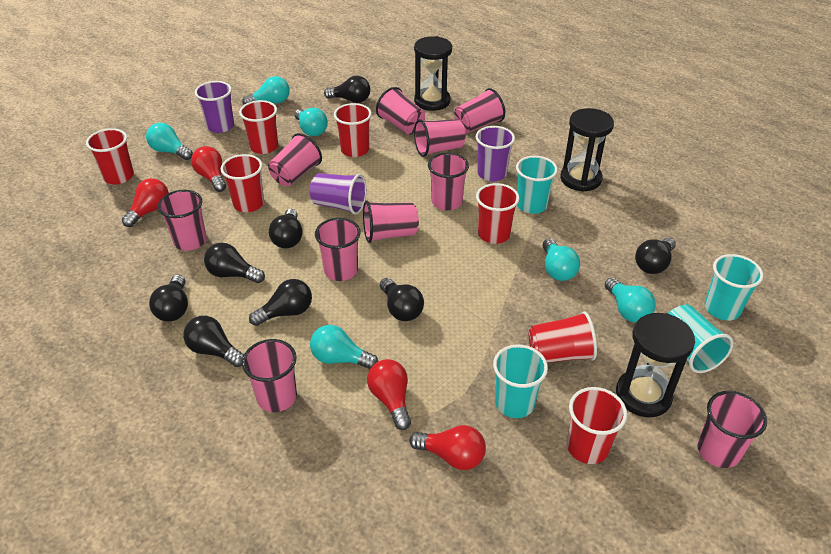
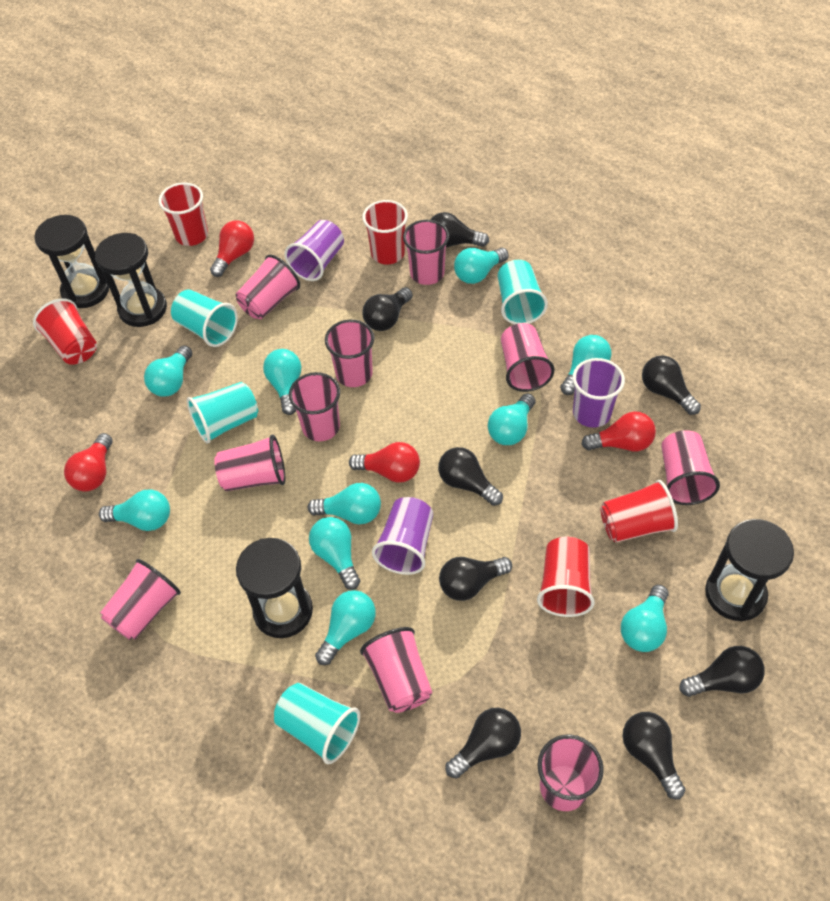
black hourglass: [414,36,452,111] [560,108,614,192] [616,313,695,417] = 3 -> [34,215,109,308] [95,233,167,327] [236,538,313,638] [705,519,794,621] = 4
red cup: [86,128,134,184] [221,154,264,212] [239,100,278,154] [334,103,372,157] [476,183,520,244] [529,311,597,363] [567,387,627,464] = 7 -> [33,298,97,365] [159,183,208,246] [362,200,408,264] [537,537,595,617] [600,480,678,543] = 5
turquoise light bulb: [146,123,193,160] [242,76,290,105] [294,108,328,136] [310,325,378,369] [543,239,580,281] [605,277,656,323] = 6 -> [99,489,170,531] [144,345,192,397] [263,349,301,415] [308,483,381,524] [309,517,360,590] [315,590,376,665] [454,248,509,284] [488,393,535,445] [560,335,611,395] [621,585,669,652] = 10

